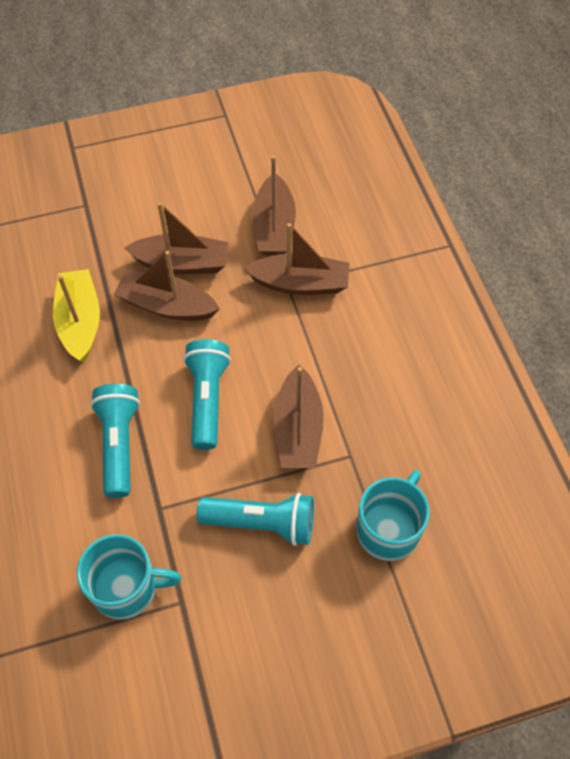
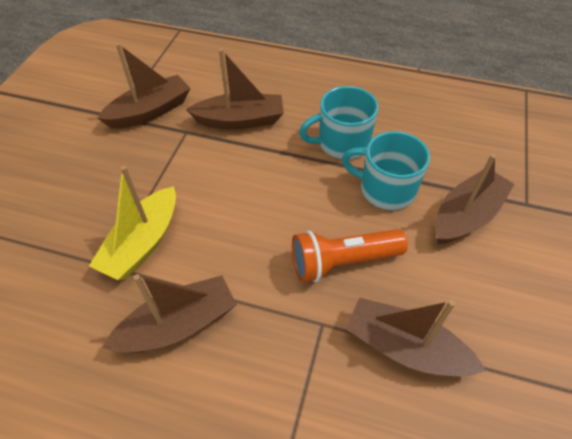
orange flashlight: none = 0 -> [292,229,408,282] = 1
turquoise flashlight: [90,384,140,498] [183,339,231,450] [197,493,314,546] = 3 -> none = 0

